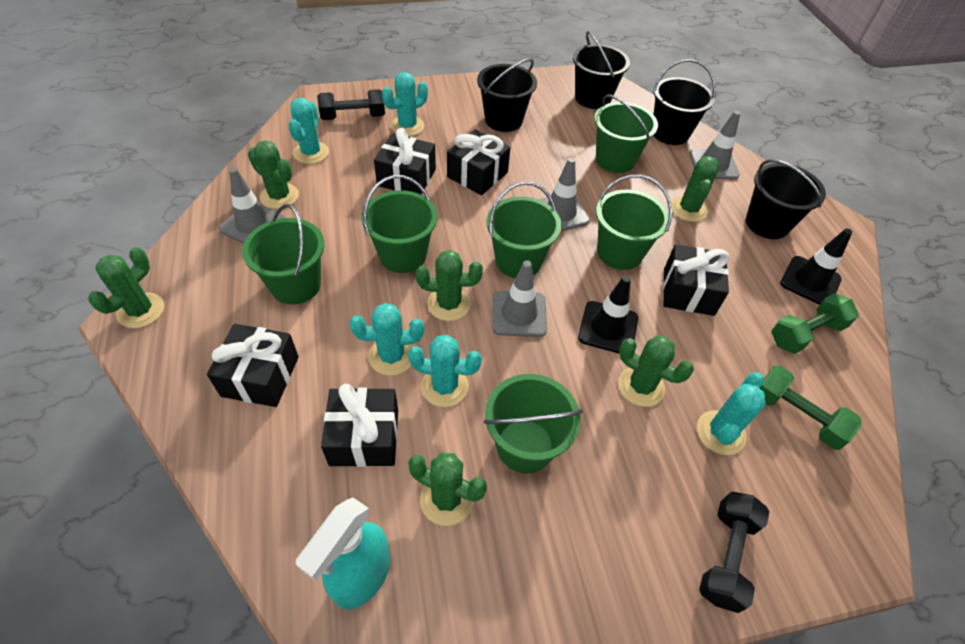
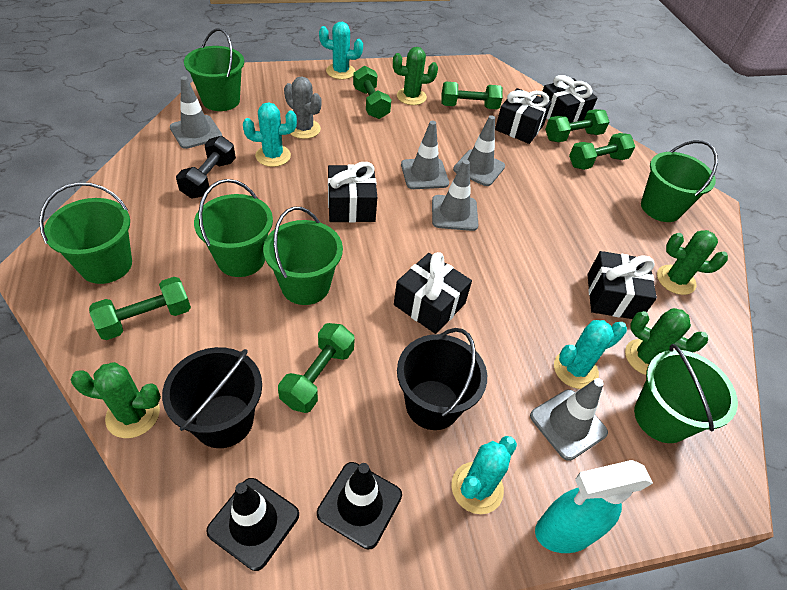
black bucket: [477,58,537,132] [573,31,630,109] [653,59,716,145] [746,159,826,239] = 4 -> [162,347,262,448] [397,328,487,430] = 2
black dumbbell: [317,89,385,120] [699,492,770,613] = 2 -> [176,136,236,199] = 1
green cactus: [88,247,164,328] [248,140,299,209] [408,453,487,526] [415,250,483,321] [618,336,694,407] [671,156,720,222] = 6 -> [70,362,161,438] [393,47,438,105] [625,308,708,375] [657,230,728,295] = 4
green dumbbell: [760,366,862,450] [771,294,859,354] = 2 -> [89,277,191,340] [278,323,355,413] [353,66,391,119] [441,82,503,109] [545,109,609,142] [569,133,635,170] = 6
grey cactus: none = 0 -> [284,77,322,139] = 1
grey traffic cone: [219,167,285,244] [492,261,547,337] [538,158,590,231] [690,111,740,180] = 4 -> [170,76,222,149] [401,121,449,189] [432,160,478,231] [453,115,505,186] [530,378,608,461] = 5
turquoise cactus: [289,98,329,164] [350,303,424,376] [382,72,428,136] [408,335,482,407] [697,372,766,455] = 5 -> [243,102,297,167] [319,22,363,80] [452,436,517,514] [554,320,627,389] = 4

